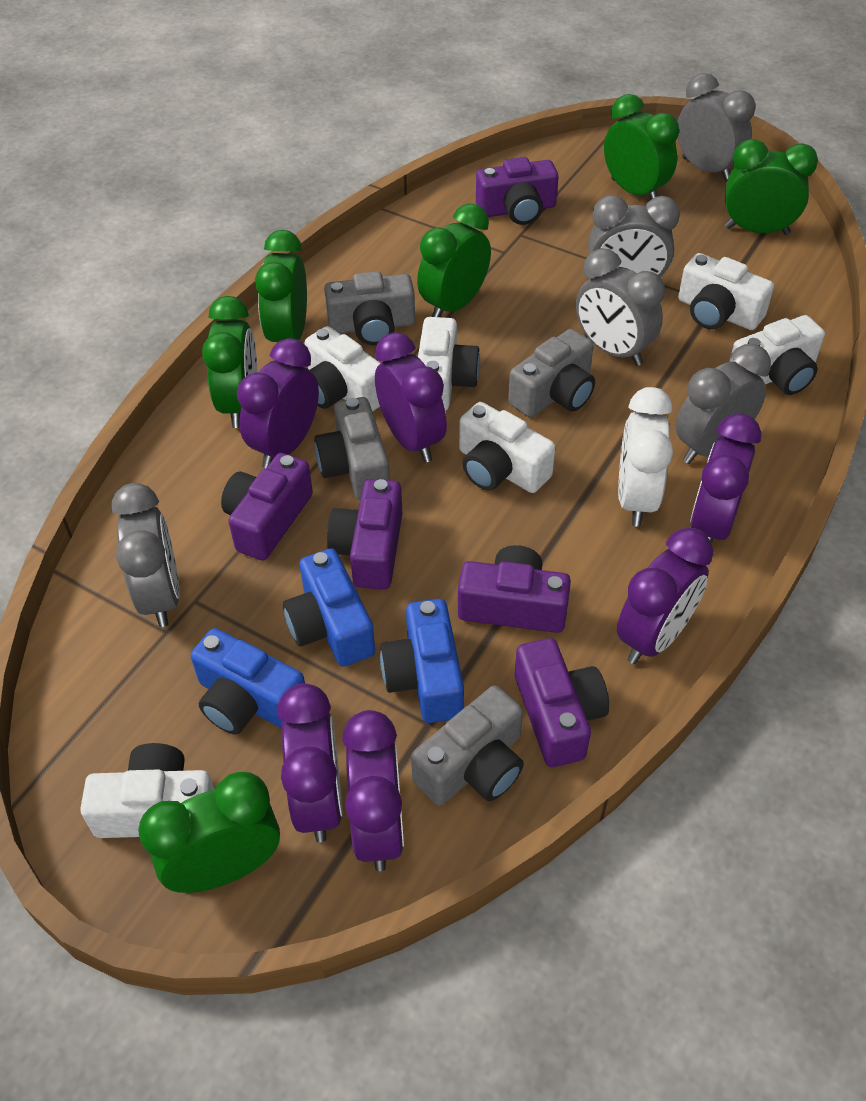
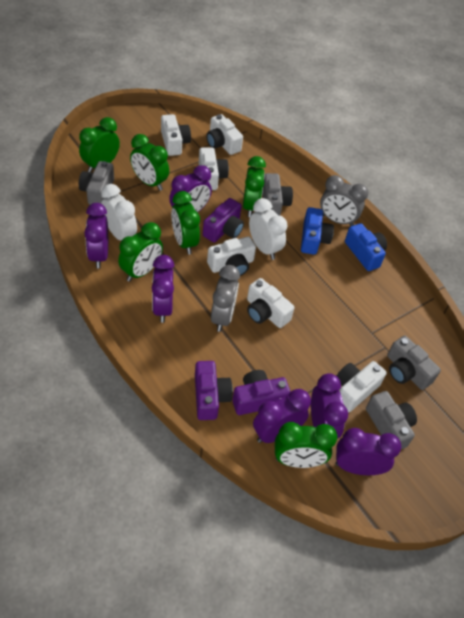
blue camera: [191,628,305,735] [283,548,375,667] [380,599,464,723] = 3 -> [301,207,334,255] [345,223,387,271] = 2
grey clock: [112,483,180,627] [576,248,665,366] [588,195,680,277] [675,344,771,464] [678,73,755,181] = 5 -> [211,265,240,332] [320,175,368,226] = 2
purple camera: [221,453,313,561] [327,479,402,590] [458,545,571,633] [476,157,559,225] [515,638,609,767] = 5 -> [195,361,233,420] [203,198,244,242] [232,370,291,415] = 3
white clock: [618,387,673,527] = 1 -> [101,184,137,240] [249,198,287,260] = 2

